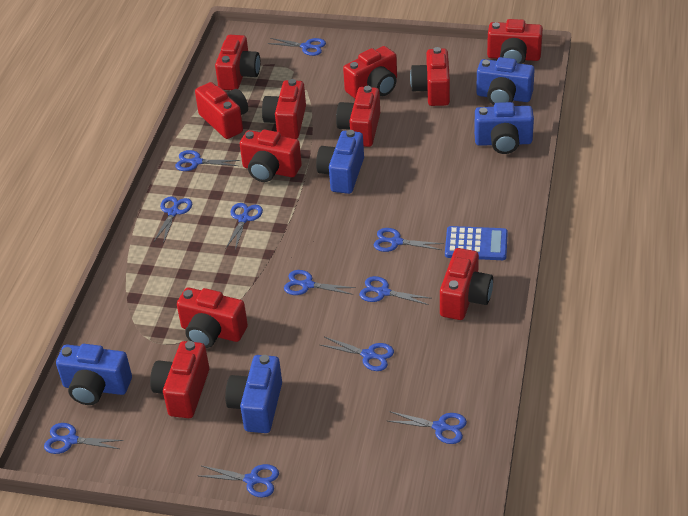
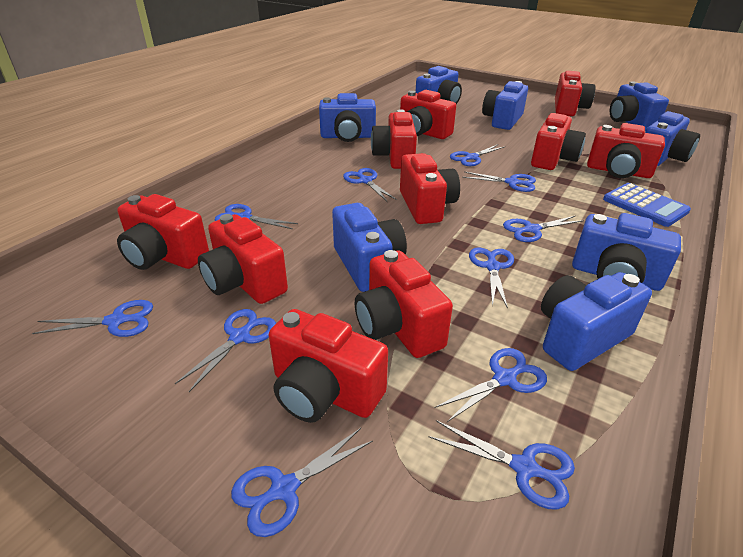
blue camera: [56,344,132,405] [225,355,282,433] [316,130,364,194] [474,102,534,154] [476,57,535,105] = 5 -> [319,93,376,142] [332,203,407,292] [415,66,462,104] [482,81,528,130] [541,272,652,371] [572,213,681,291] [610,81,669,131] [645,111,700,166] = 8
red camera: [150,341,209,418] [177,287,248,348] [195,82,248,139] [215,35,260,90] [240,129,302,182] [262,79,306,139] [336,86,380,147] [343,46,397,98] [410,47,450,106] [440,248,493,320] [487,19,543,64] = 11 -> [117,194,209,270] [198,214,288,304] [269,309,388,423] [355,250,453,358] [371,109,417,169] [400,90,456,139] [400,153,460,224] [531,113,586,170] [555,71,596,116] [587,123,665,178] = 10

